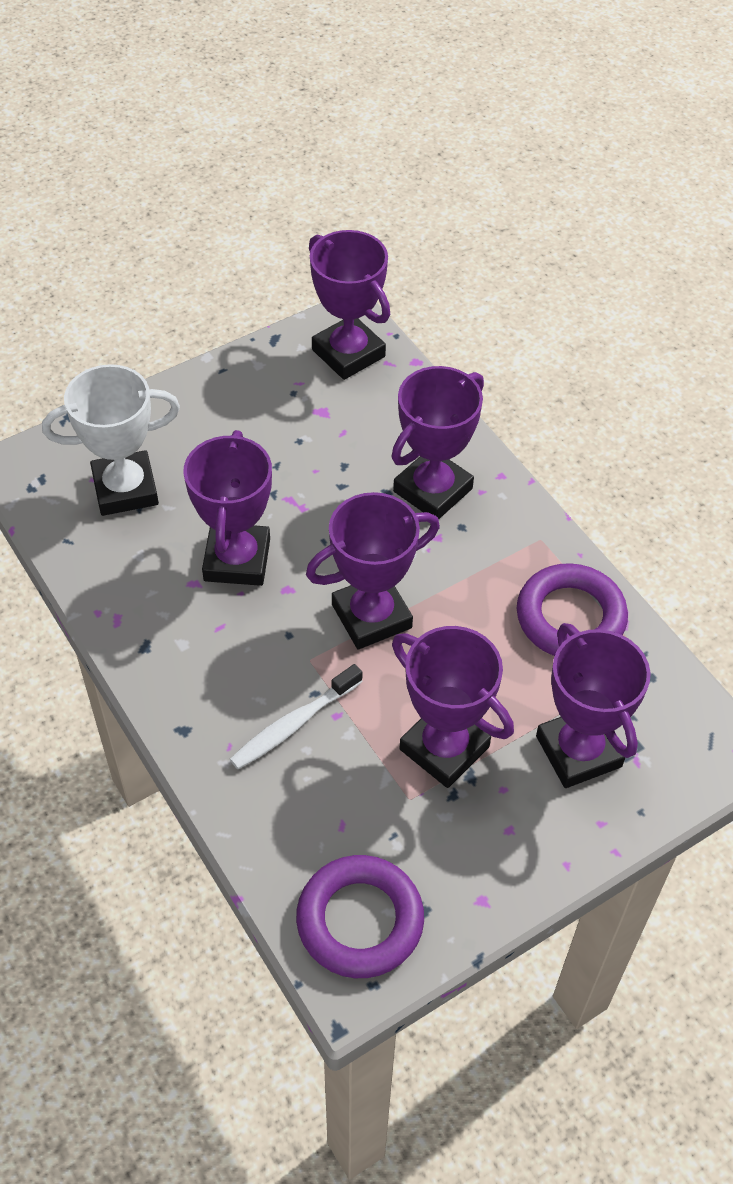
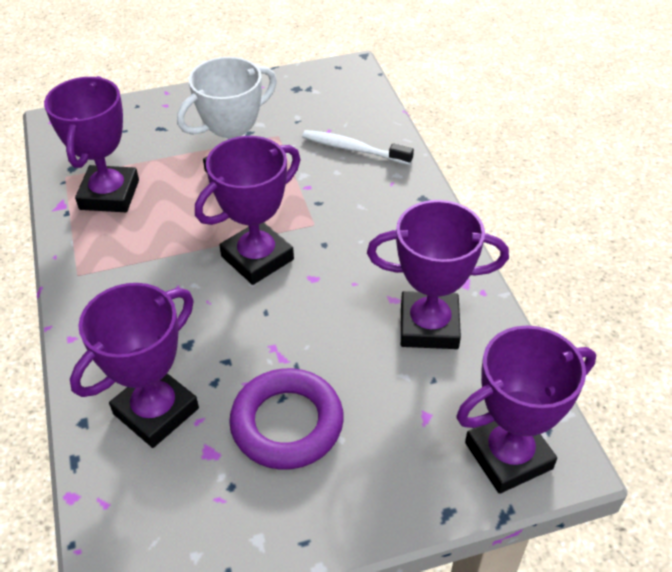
purple ring: [296,855,424,978] [517,563,628,656] = 2 -> [229,368,344,470] = 1
purple trophy: [183,430,272,586] [306,492,440,650] [309,230,390,380] [391,366,484,519] [392,626,514,788] [536,623,651,788] = 6 -> [44,76,139,212] [70,283,199,448] [195,136,300,285] [367,200,509,349] [456,326,596,494] = 5

